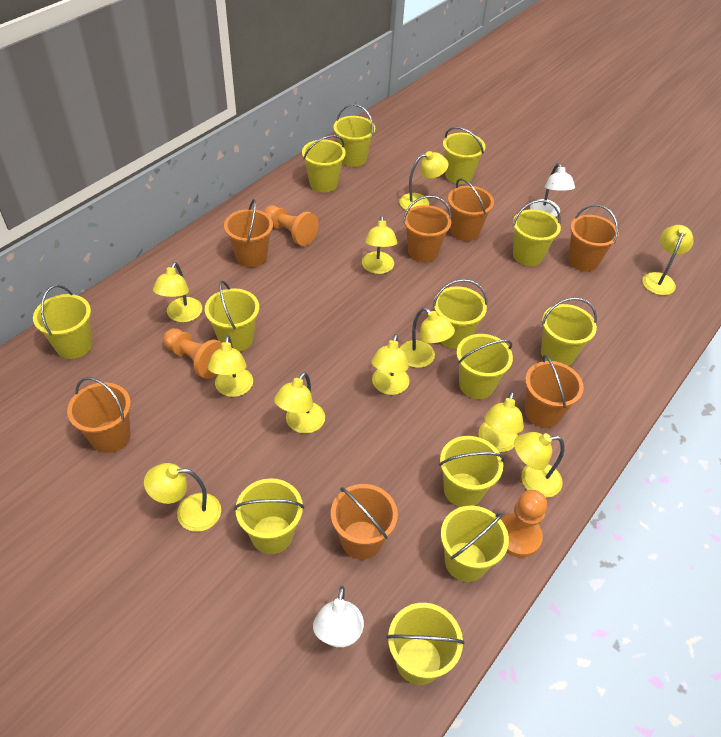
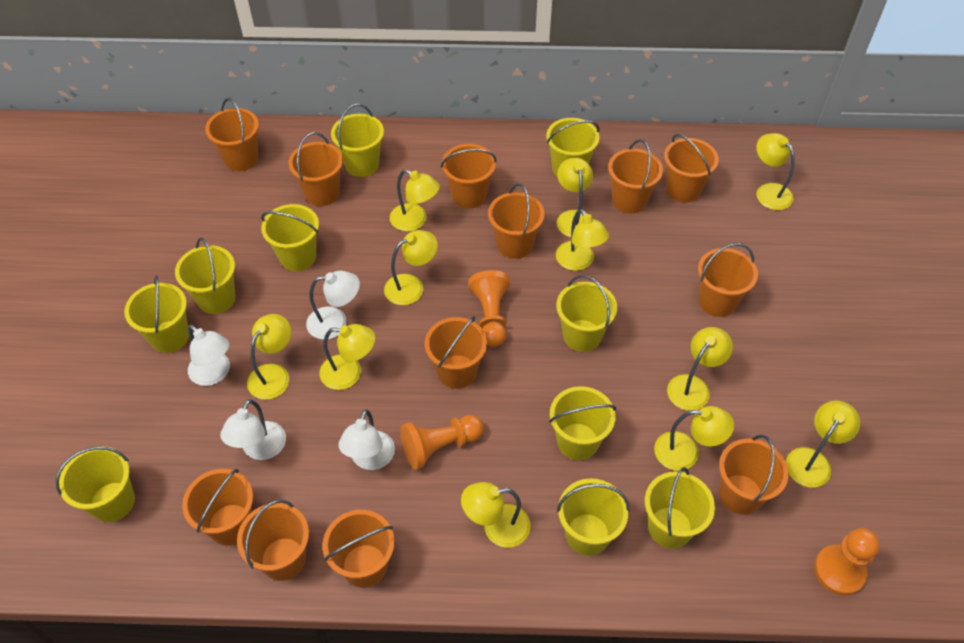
orange bucket: [67,377,131,453] [224,199,273,267] [331,484,398,559] [403,195,452,262] [448,178,494,241] [525,355,584,428] [568,204,619,272] = 7 -> [182,469,253,546] [205,98,259,171] [237,500,309,581] [288,132,343,206] [323,510,395,588] [425,316,487,389] [441,144,497,208] [488,183,545,259] [608,139,663,213] [664,134,719,202] [698,243,758,317] [719,435,789,514] = 12
white lamp: [313,586,364,647] [530,163,575,217] = 2 -> [188,324,230,386] [220,399,286,460] [306,271,360,339] [338,409,395,470] = 4
yellow bucket: [33,285,92,359] [205,281,259,352] [234,478,304,554] [302,135,346,192] [333,104,375,167] [387,603,465,685] [433,279,487,349] [439,436,505,507] [441,506,509,582] [443,127,486,184] [456,334,513,399] [513,200,561,266] [541,297,597,366] = 13 -> [56,446,135,522] [124,275,189,353] [175,238,236,314] [261,204,319,271] [331,104,384,177] [546,118,599,176] [549,386,616,460] [556,275,617,352] [557,478,630,556] [645,467,715,549] = 10

